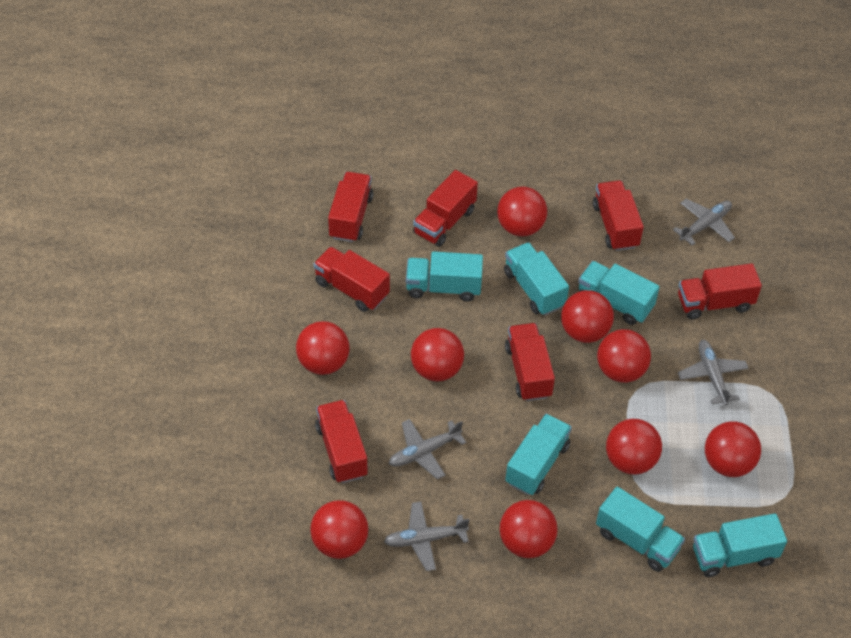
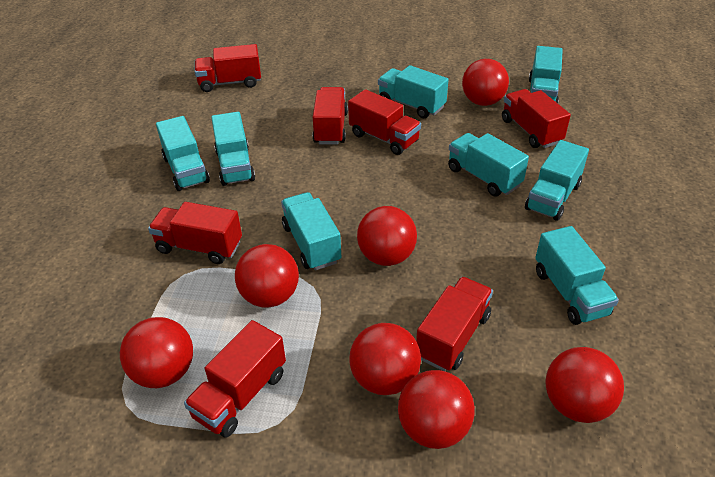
grey plane: [384,502,469,571] [389,419,466,479] [673,199,735,246] [678,340,749,406] = 4 -> none = 0
red ball: [296,321,350,375] [310,500,369,559] [411,328,464,382] [497,187,547,236] [500,500,558,558] [561,290,614,343] [597,329,651,383] [606,419,662,475] [705,421,761,477] = 9 -> [120,317,193,388] [235,244,299,308] [349,323,421,395] [357,206,417,266] [398,370,475,449] [462,59,509,106] [546,347,624,423] = 7
turquoise truck: [406,251,483,302] [504,242,569,316] [505,414,572,495] [578,261,660,325] [596,487,685,572] [693,513,787,577] = 6 -> [156,116,210,191] [211,112,255,186] [281,192,341,270] [378,65,448,118] [448,133,529,197] [525,140,589,221] [529,46,563,103] [535,226,619,325] = 8

